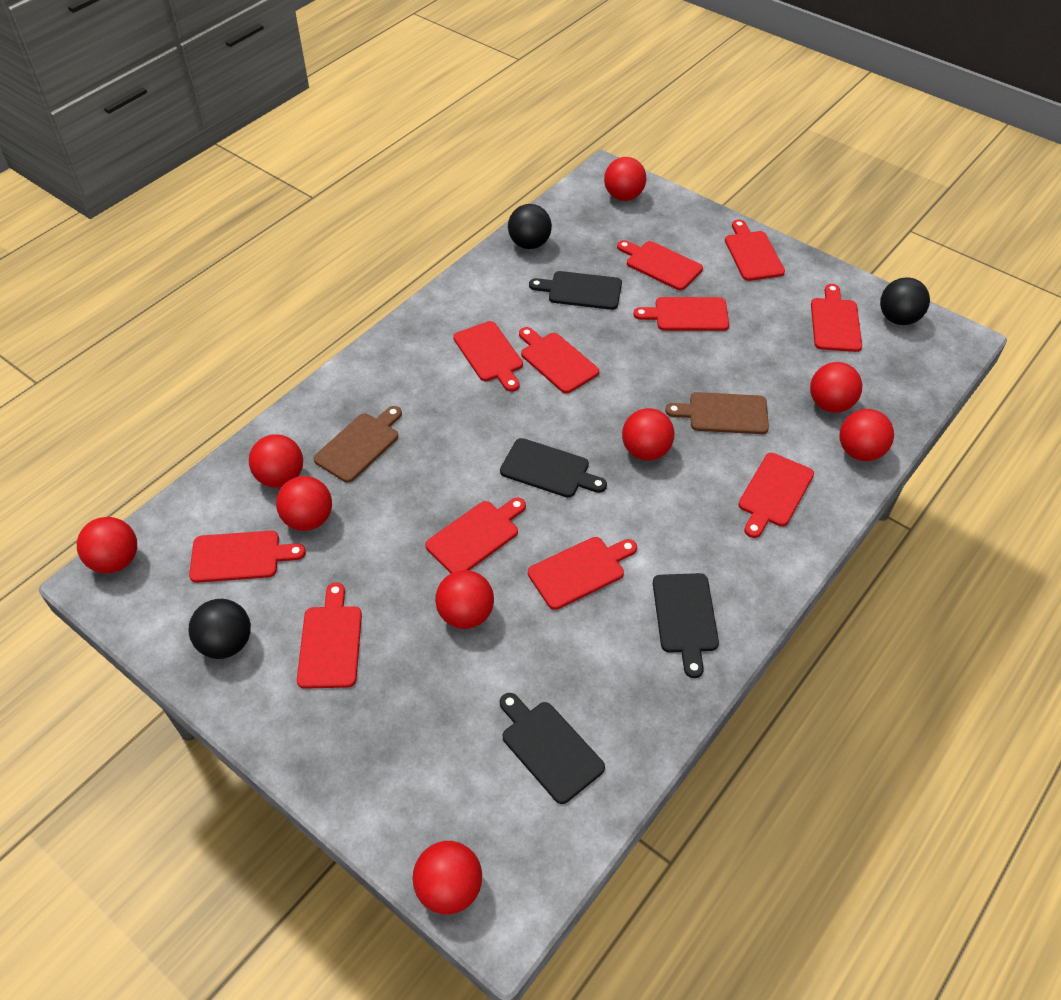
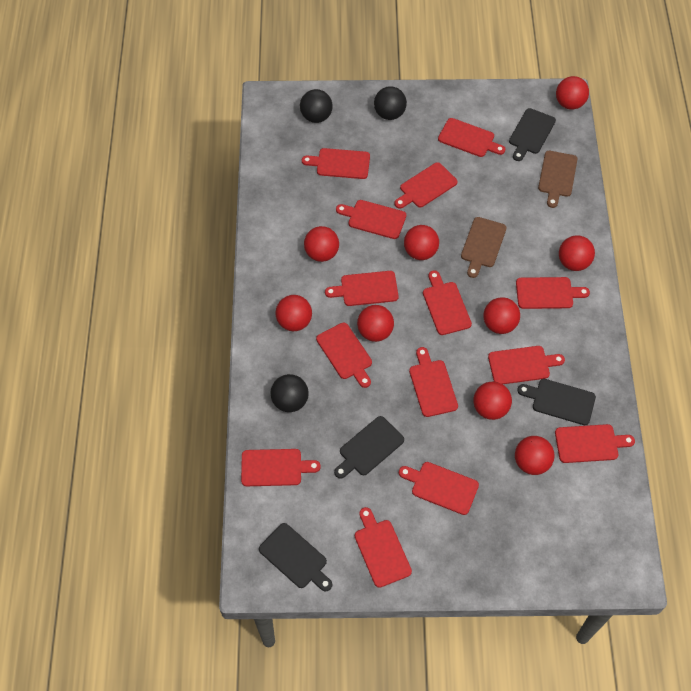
red cutting board: [189,531,306,583] [297,582,362,689] [425,497,526,573] [453,321,523,392] [519,327,599,393] [528,537,637,610] [617,240,703,290] [633,297,729,331] [725,219,785,281] [738,453,814,538] [811,284,862,352] = 11 -> [241,449,321,486] [302,148,370,179] [316,323,372,388] [325,271,399,306] [336,200,406,239] [355,507,412,588] [394,162,458,209] [399,462,479,515] [409,347,458,417] [423,270,472,335] [438,118,505,157] [488,346,565,384] [516,277,590,309] [555,424,635,463] = 14

